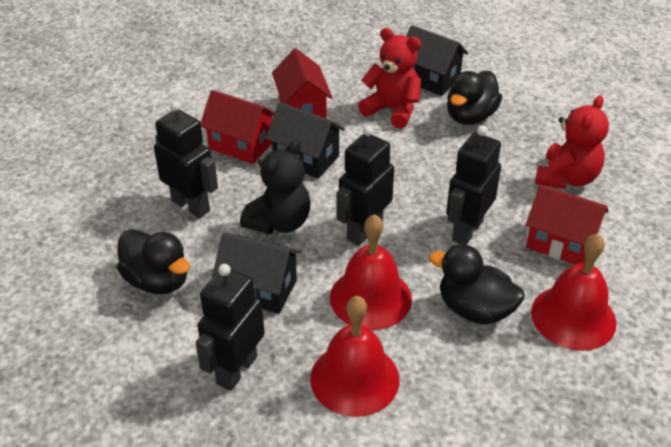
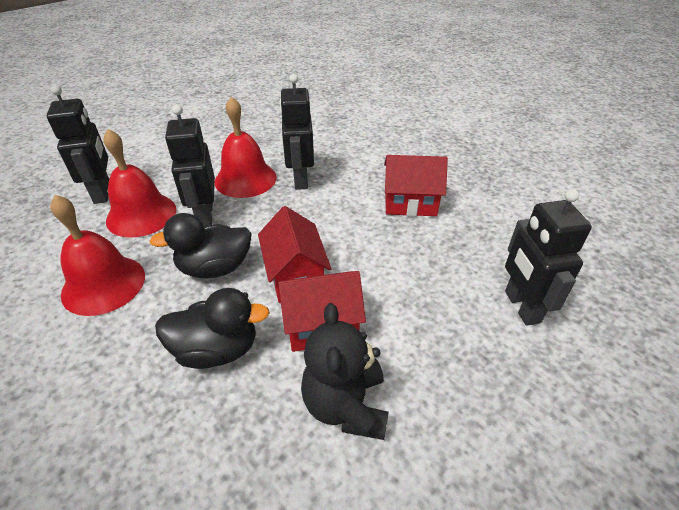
black duck: [117,229,190,294] [429,245,524,324] [447,71,502,125] = 3 -> [149,213,252,279] [155,288,270,369] = 2
black house: [212,232,302,314] [266,102,345,179] [406,25,468,96] = 3 -> none = 0
red teddy bear: [358,28,421,129] [535,95,609,189] = 2 -> none = 0

